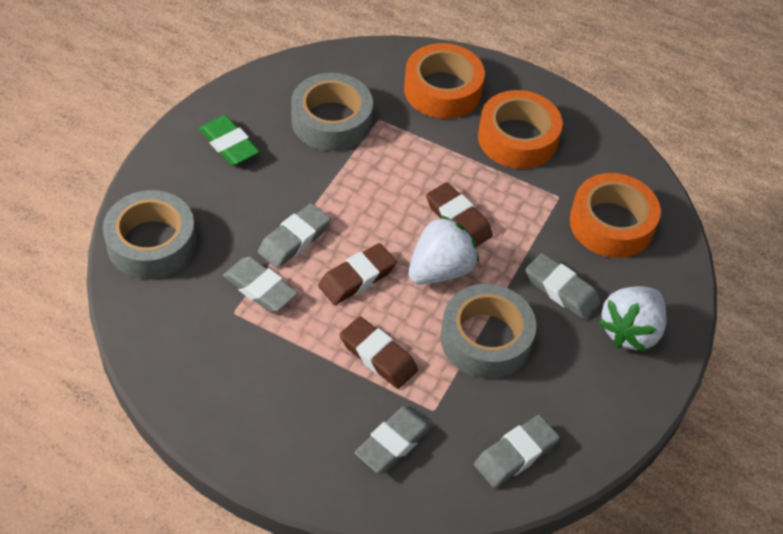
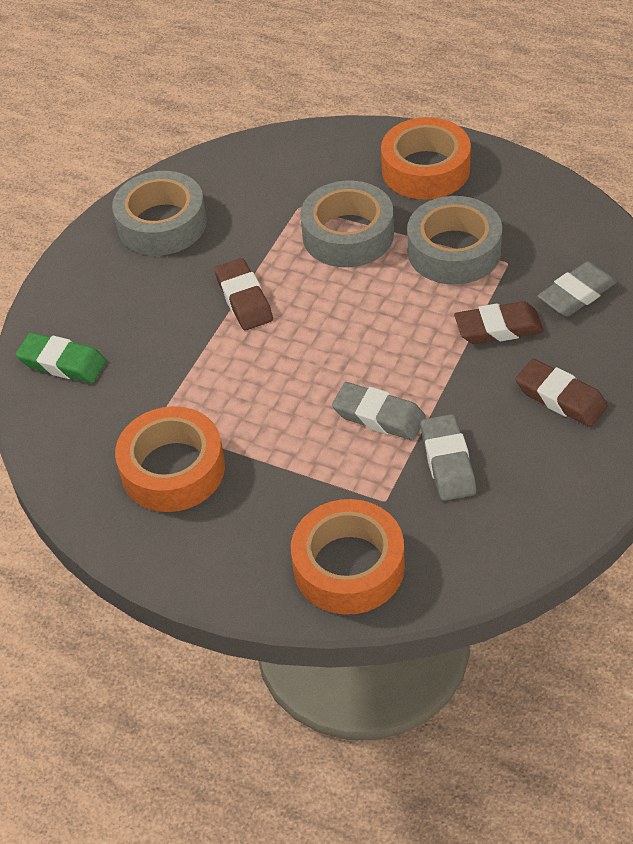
grey eraser: [223,256,298,313] [258,203,331,268] [354,406,433,474] [474,415,560,488] [526,253,601,320] = 5 -> [332,382,426,441] [421,414,476,501] [538,261,617,317] = 3
white strawberry: [408,215,479,285] [599,286,666,352] = 2 -> none = 0

